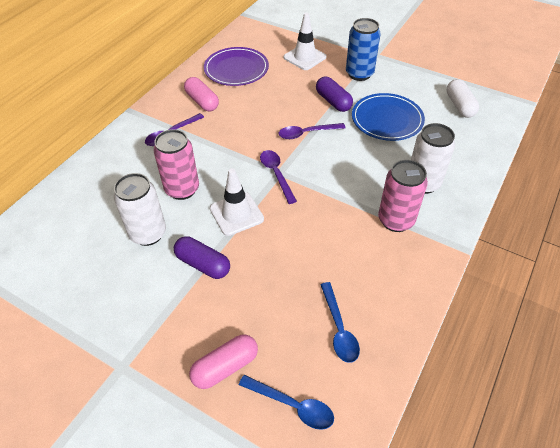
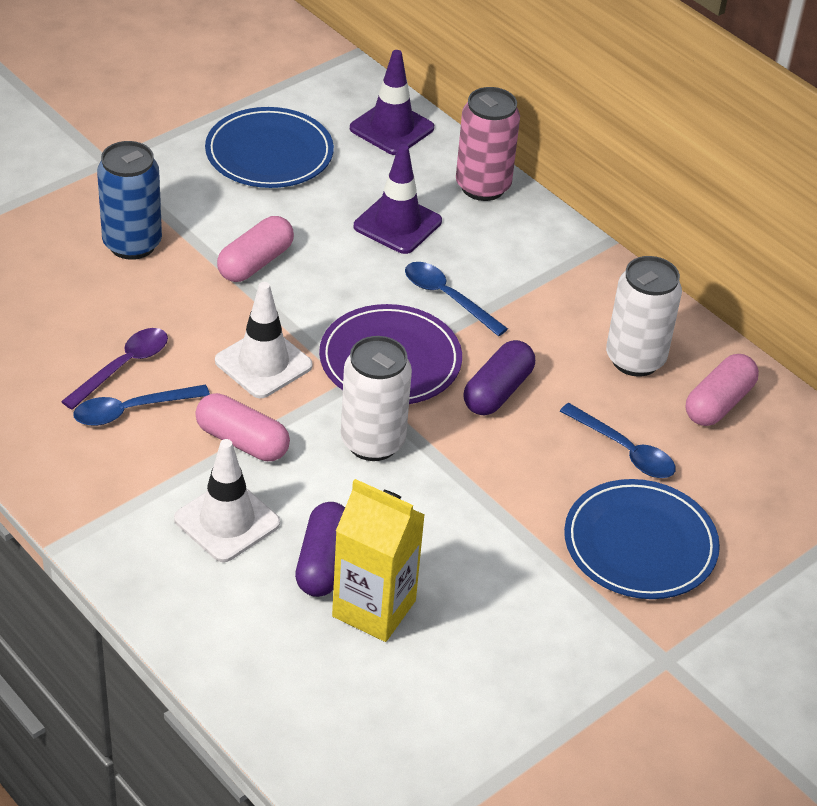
blue plate: [352,93,425,141] = 1 -> [205,107,334,188] [564,479,720,599] = 2
blue spoon: [239,375,334,430] [320,282,360,363] = 2 -> [73,384,210,426] [405,262,508,336] [560,403,676,478] = 3
pink can: [154,129,199,200] [378,160,428,232] = 2 -> [456,87,520,201] = 1
pink capsule: [184,77,219,111] [189,334,258,389] = 2 -> [195,393,290,461] [217,216,294,282] [686,354,759,426] = 3
purple spoon: [145,113,204,146] [260,150,297,204] [279,123,346,139] = 3 -> [61,328,168,410] = 1
purple traffic cone: none = 0 -> [350,50,434,155] [354,144,442,254] = 2
white capsule: [446,79,479,118] = 1 -> none = 0
yellow carton: none = 0 -> [332,479,425,642] = 1

